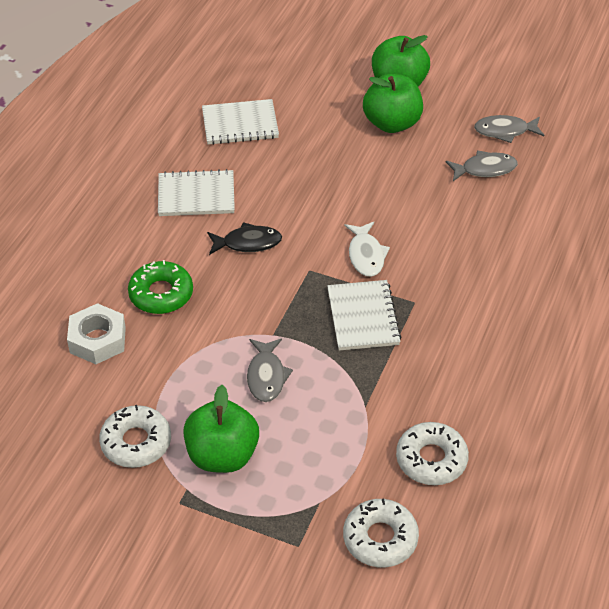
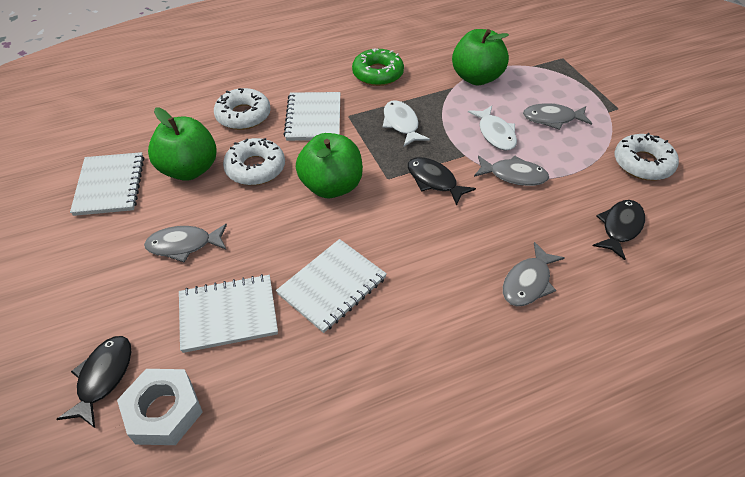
black fish: [207,222,282,255] = 1 -> [57,336,131,428] [407,157,476,206] [593,200,645,260] = 3
grey fish: [247,339,293,402] [446,150,518,181] [474,115,544,143] = 3 -> [144,224,227,262] [474,155,549,186] [503,242,564,306] [523,103,592,130] = 4
white fish: [344,222,390,277] = 1 -> [383,100,430,146] [468,106,517,150] = 2
white notebook: [158,169,235,216] [202,99,279,145] [327,280,402,351] = 3 -> [70,152,144,216] [179,274,278,353] [276,239,387,333] [283,92,340,141] = 4

